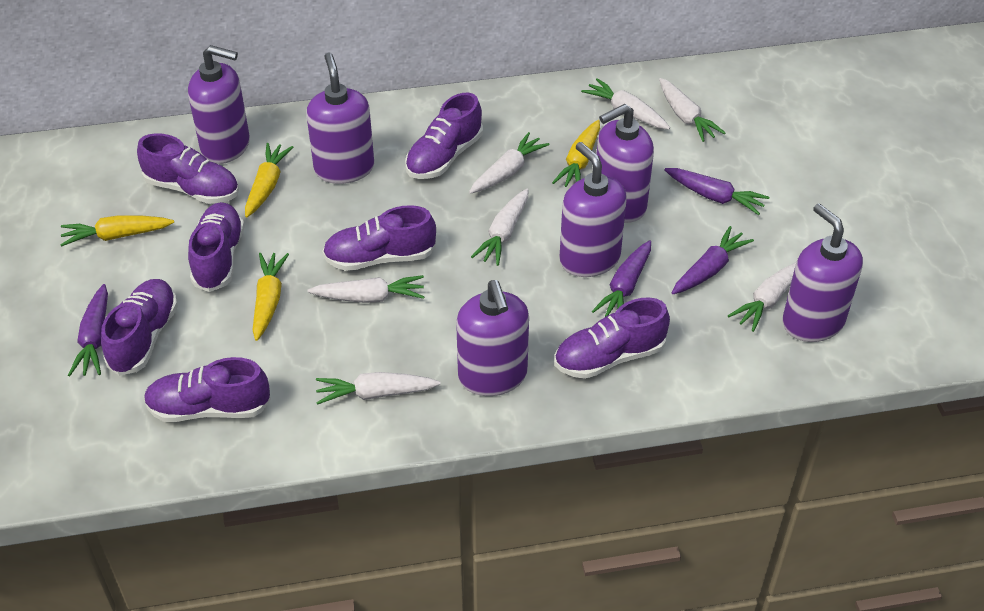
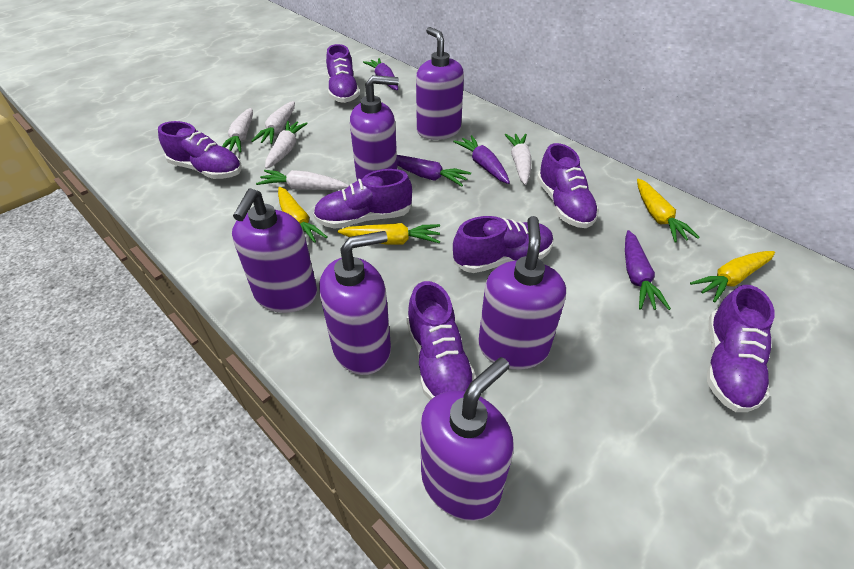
white carrot: [307,275,424,303] [316,372,441,405] [469,132,550,194] [471,189,529,266] [581,78,670,129] [659,78,726,142] [728,262,796,332] = 7 -> [222,108,253,153] [251,101,295,144] [256,170,349,190] [265,121,308,169] [505,134,532,185] = 5

